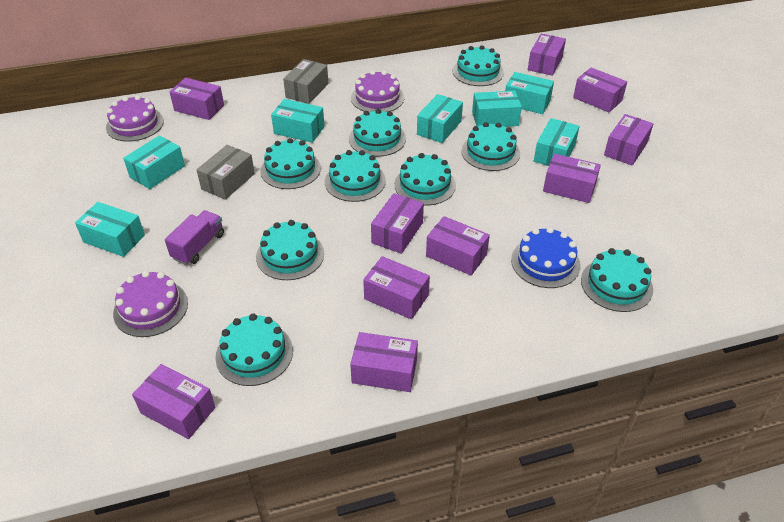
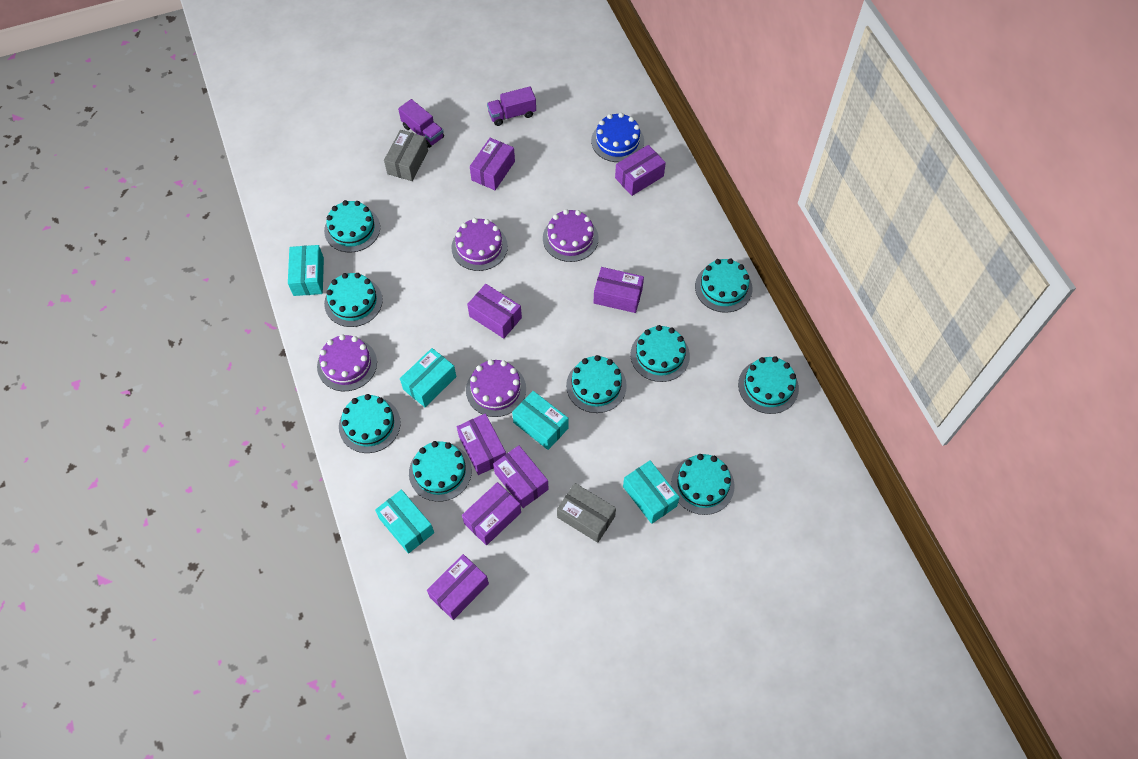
purple box: [132,364,216,439] [169,77,224,120] [350,332,418,392] [363,256,430,319] [371,193,424,254] [426,216,490,276] [528,34,566,76] [543,154,601,203] [573,68,627,112] [604,114,654,165] = 10 -> [427,554,489,620] [457,413,506,475] [462,482,521,546] [467,284,522,339] [470,138,515,190] [493,445,549,508] [593,267,644,313] [615,145,666,196] = 8
purple cake: [106,95,164,142] [113,271,188,337] [351,70,404,112] = 3 -> [317,334,377,391] [451,218,508,271] [466,359,526,417] [543,209,599,262] = 4
purple truck: [165,210,224,265] = 1 -> [398,99,444,148] [487,86,536,126] = 2
turquoise box: [75,202,145,257] [123,135,185,189] [271,99,325,143] [417,94,463,143] [472,91,522,127] [505,72,554,114] [534,118,580,166] = 7 -> [288,245,324,296] [375,489,434,554] [400,348,457,407] [512,391,568,450] [623,460,680,524] = 5

